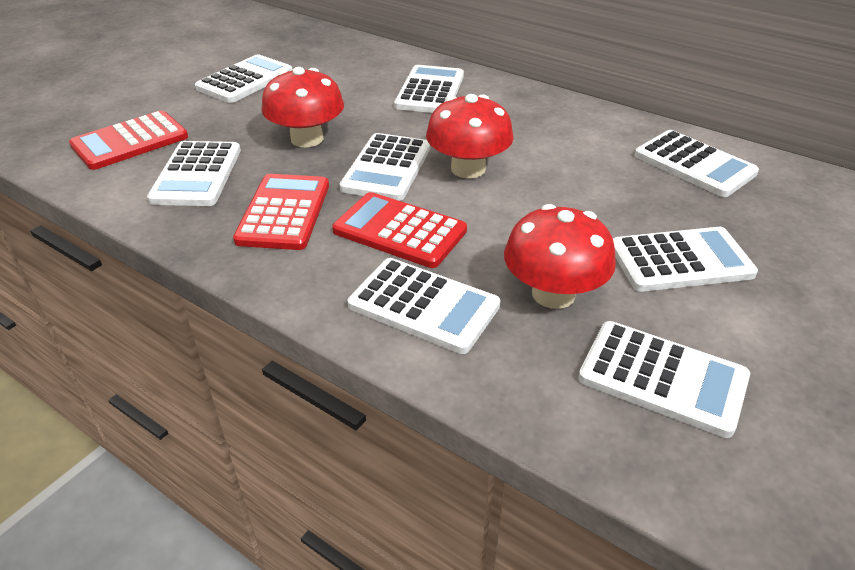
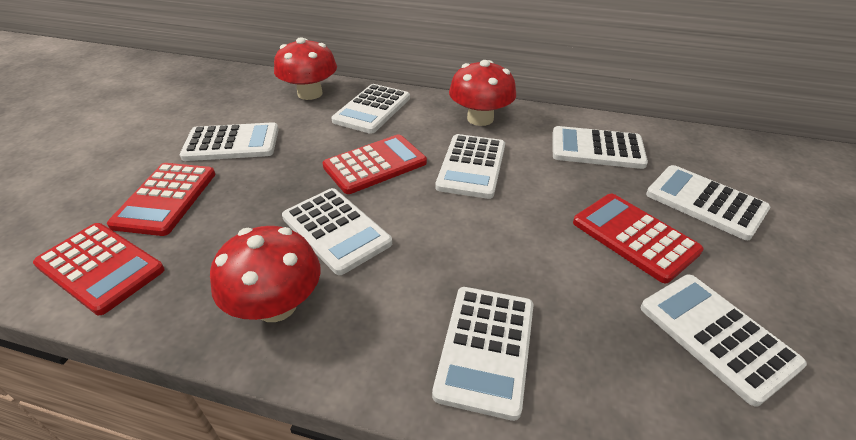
red calculator: [69,110,188,170] [233,174,329,250] [332,192,467,268] = 3 -> [33,223,164,315] [107,163,215,236] [322,134,427,194] [573,194,703,283] = 4

